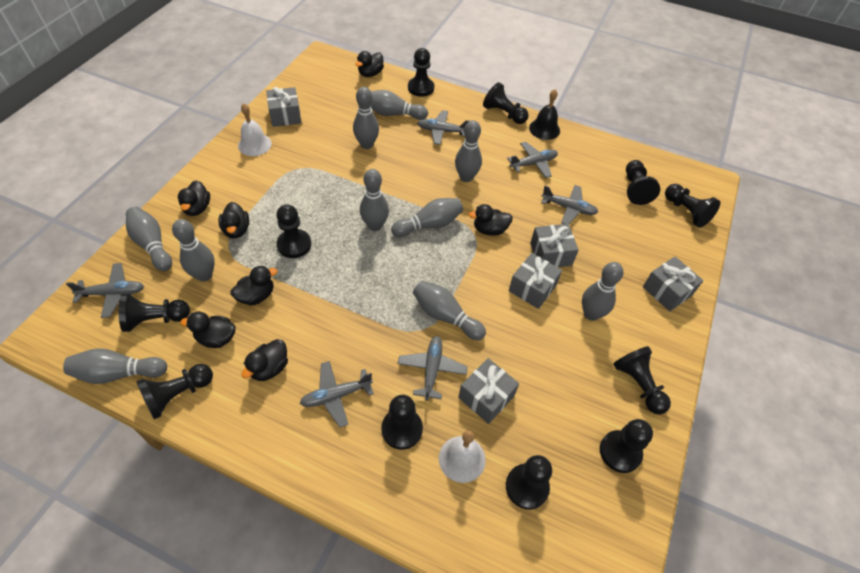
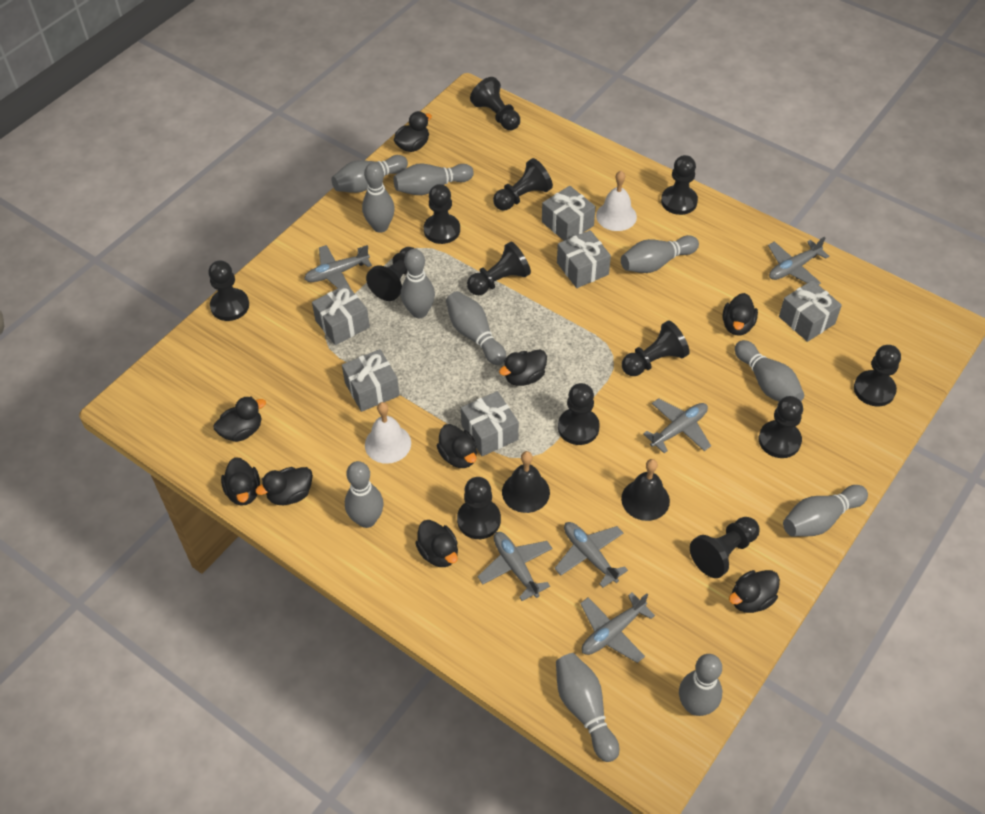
black bell: [529,89,560,140] = 1 -> [502,451,550,513] [621,459,670,521] = 2
black duck: [178,180,210,216] [180,312,236,348] [218,202,249,238] [230,266,277,306] [241,339,288,381] [355,51,384,77] [468,204,513,235] = 7 -> [213,396,266,442] [221,457,260,506] [255,467,313,505] [394,111,432,152] [415,520,458,567] [437,424,477,468] [499,349,547,386] [722,293,758,335] [729,570,780,613] = 9
black pawn: [118,293,190,332] [136,364,213,419] [276,205,311,258] [382,395,423,450] [408,48,434,97] [483,82,529,124] [506,455,552,510] [600,419,653,473] [613,346,671,415] [626,160,660,205] [665,184,720,228] = 11 -> [208,260,249,321] [366,247,415,301] [424,184,460,244] [457,477,501,539] [467,242,531,295] [470,77,520,130] [493,158,553,211] [558,383,600,445] [622,321,690,376] [661,155,698,215] [690,517,760,578] [759,396,803,458] [854,345,901,406] = 13
grey bowling pin: [63,348,167,384] [126,207,172,271] [172,219,215,282] [353,87,379,149] [360,169,389,231] [371,90,428,120] [391,198,463,237] [413,281,486,340] [455,120,482,182] [582,262,623,321] = 10 -> [332,155,408,193] [345,461,384,528] [362,162,395,233] [393,164,474,195] [401,249,435,318] [446,291,506,365] [556,653,619,762] [621,235,699,273] [679,654,722,716] [735,340,804,402] [783,485,868,536] = 11
grey gift: [266,87,302,127] [458,358,519,424] [509,253,562,309] [530,224,579,267] [643,256,703,311] = 5 -> [312,284,370,345] [342,349,400,412] [461,391,519,456] [542,186,596,241] [557,230,611,288] [779,280,842,342] = 6

